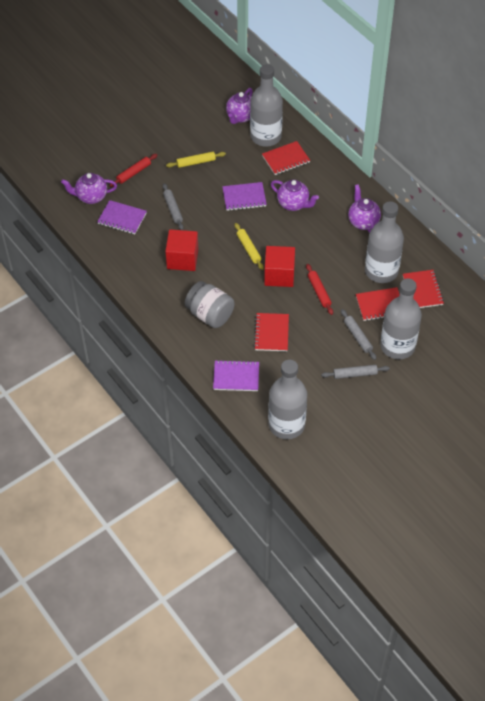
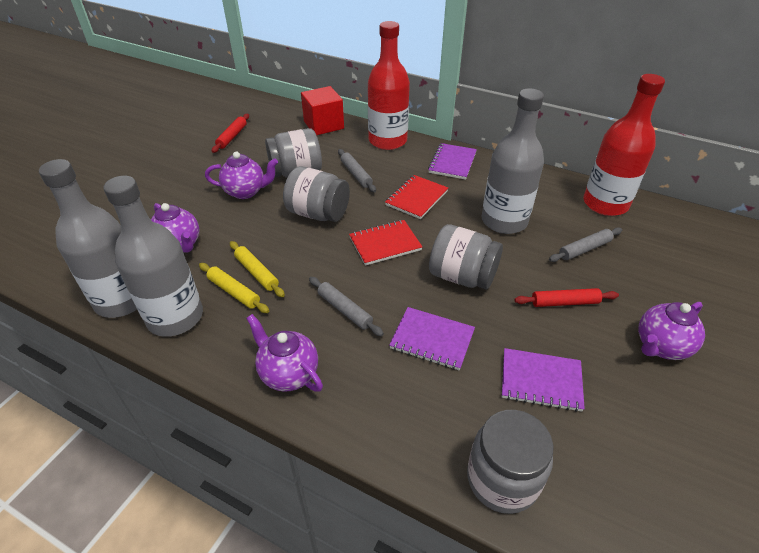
grey bottle: [250,64,283,147] [268,360,307,439] [365,201,404,283] [380,278,422,359] = 4 -> [39,159,137,318] [103,176,203,337] [481,88,544,234] = 3
grey jar: [185,281,235,328] = 1 -> [265,128,322,177] [283,166,350,222] [429,224,503,290] [467,410,553,514] = 4
red bottle: none = 0 -> [368,21,410,150] [583,74,665,216] = 2
red cube: [165,229,198,271] [264,246,295,287] = 2 -> [301,86,344,135] = 1
red notebook: [254,313,289,351] [262,141,310,175] [356,287,400,321] [403,270,444,308] = 4 -> [349,220,422,266] [385,175,448,219] = 2

